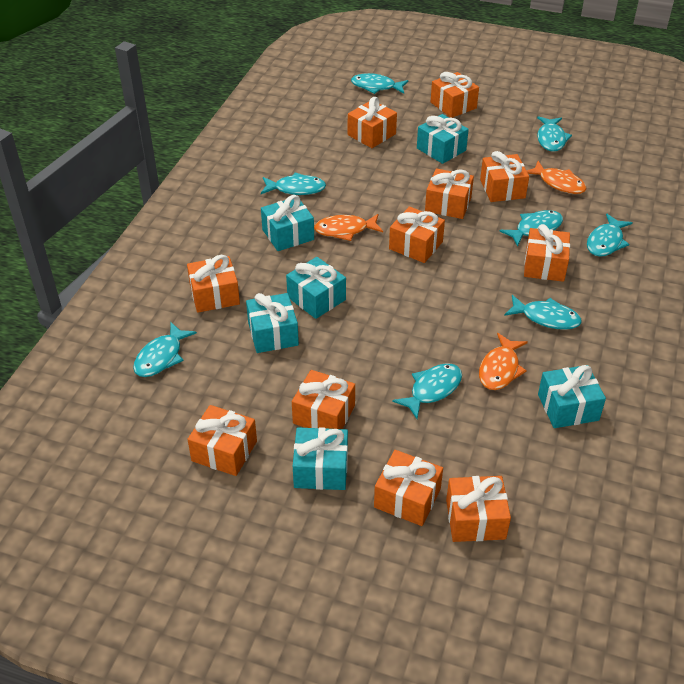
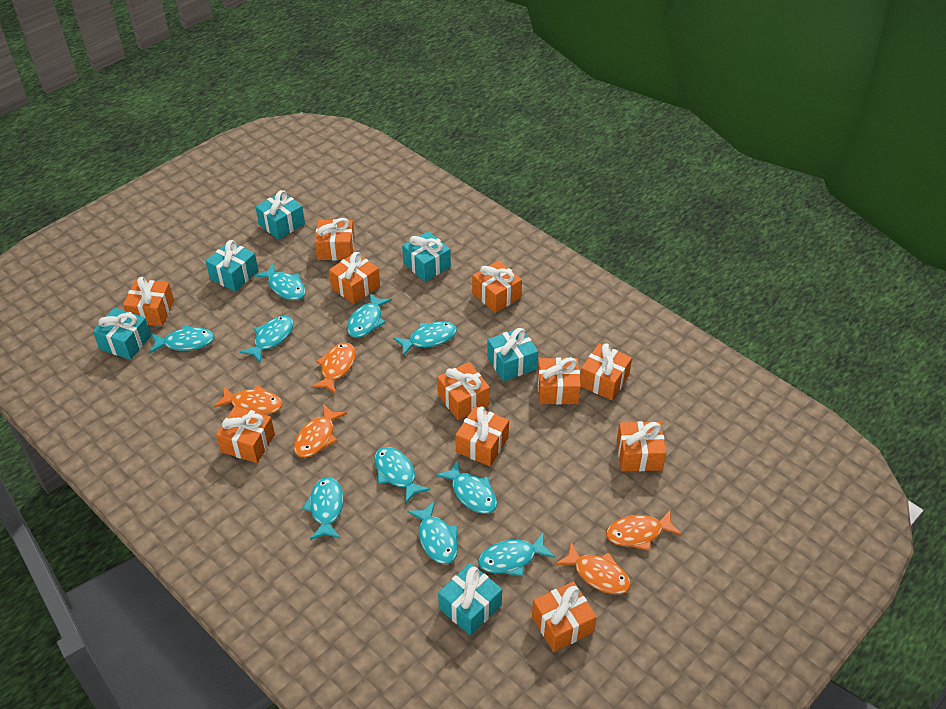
orange fish: [314,214,383,241] [479,333,528,390] [526,161,587,194] = 3 -> [214,385,283,415] [294,404,347,458] [311,343,356,394] [555,542,631,594] [606,510,682,551] = 5
turquoise fish: [133,322,197,377] [261,172,326,195] [351,73,409,94] [392,363,462,419] [500,210,563,247] [504,295,582,330] [537,116,572,152] [587,214,633,257] = 8 -> [149,325,215,354] [240,316,294,363] [254,263,306,300] [302,477,344,540] [347,293,392,338] [374,447,430,504] [393,321,457,356] [407,501,458,564] [435,460,497,514] [478,532,555,576] = 10

